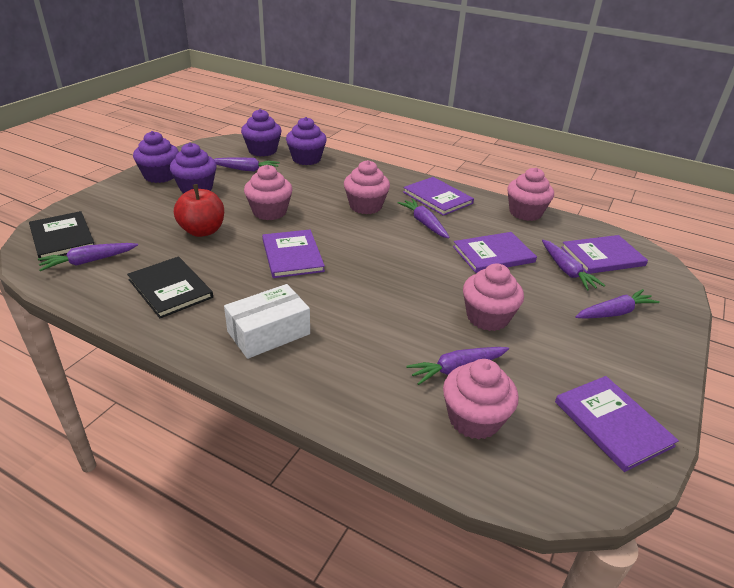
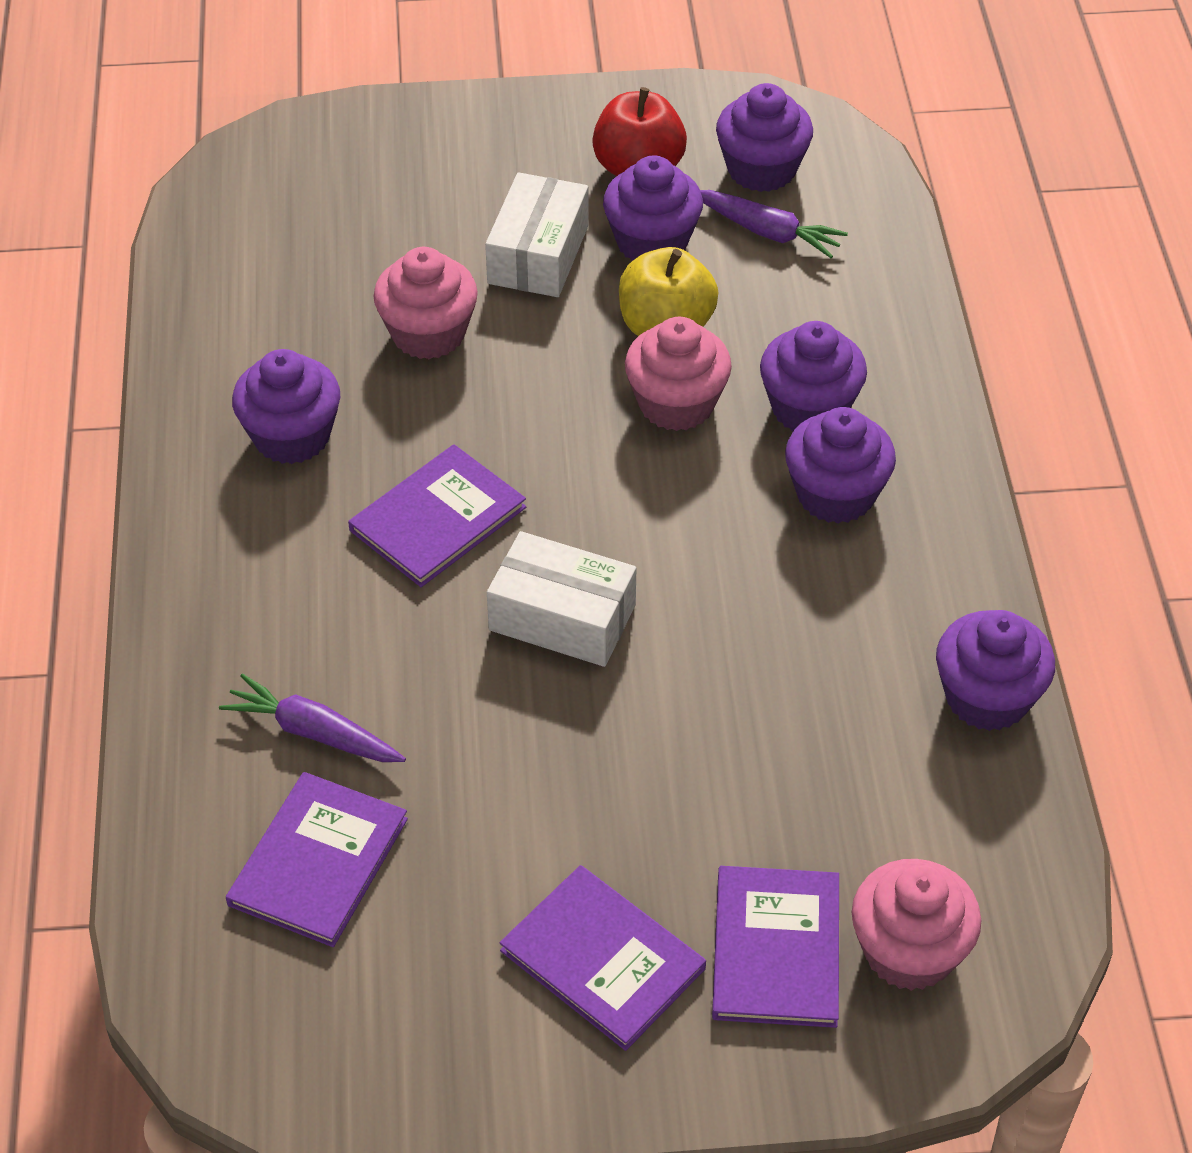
black book: [29,211,94,261] [127,256,213,318] = 2 -> none = 0
pink cupcake: [244,165,293,220] [344,160,390,214] [443,359,519,440] [463,263,524,331] [507,167,554,221] = 5 -> [373,247,478,359] [625,317,732,431] [852,859,981,991] = 3
purple book: [262,230,325,278] [403,177,474,216] [453,232,537,273] [555,376,679,472] [561,235,648,274] = 5 -> [226,772,408,947] [348,444,526,587] [500,865,706,1051] [712,866,839,1028] = 4
purple carrot: [38,243,138,271] [214,158,280,172] [398,199,450,238] [406,347,509,385] [542,240,605,290] [575,289,660,319] = 6 -> [219,674,406,762] [700,190,848,258] = 2
purple cupcake: [133,131,179,183] [170,143,217,193] [241,109,282,157] [286,117,327,165] = 4 -> [232,349,340,464] [603,155,703,261] [716,83,813,192] [760,321,867,432] [785,407,896,524] [936,610,1055,731] = 6
white box: [224,284,310,359] = 1 -> [485,172,589,297] [487,531,637,667] = 2
yellow apple: none = 0 -> [619,247,718,336] = 1

